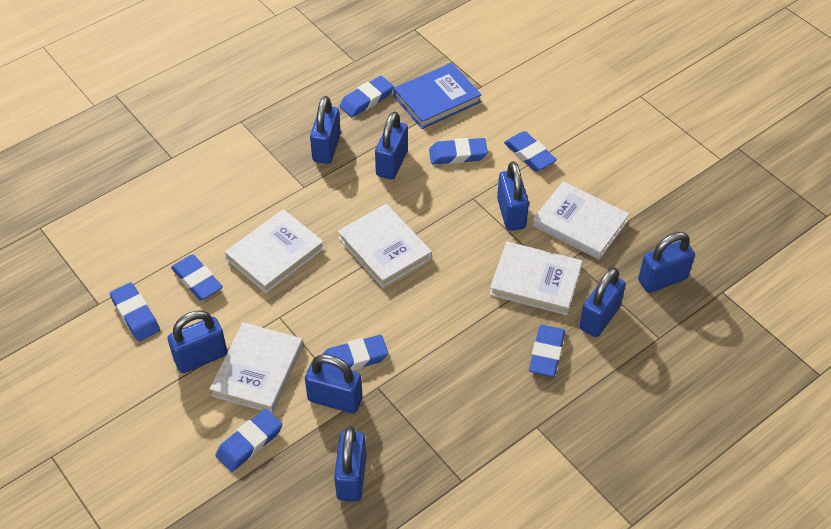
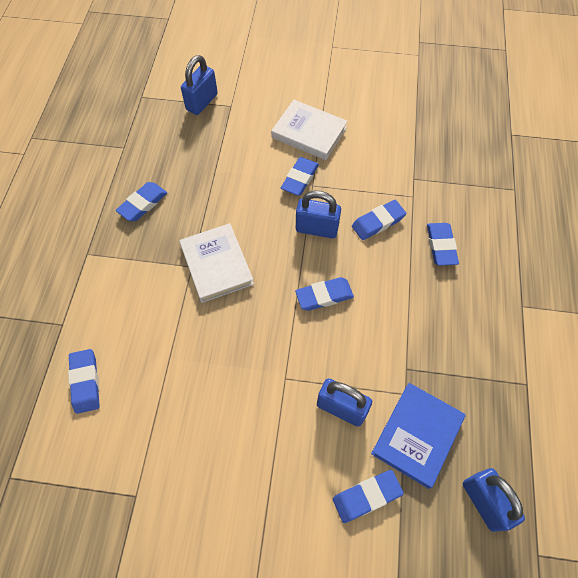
blue eraser: [110,282,160,341] [171,254,223,300] [215,409,282,472] [322,335,388,371] [339,76,394,117] [429,138,488,164] [504,131,557,171] [529,325,565,377] = 8 -> [68,349,100,414] [116,182,167,221] [281,157,319,196] [295,277,354,311] [333,470,404,523] [352,200,406,240] [427,223,459,266] = 7
blue padlock: [168,311,227,373] [305,354,362,414] [310,96,341,164] [334,427,366,502] [375,111,408,180] [497,161,529,231] [579,268,626,337] [638,232,695,293] = 8 -> [181,55,218,115] [296,191,341,238] [317,378,372,427] [463,468,525,532] = 4
white book: [210,322,303,413] [225,209,324,293] [338,204,432,288] [489,242,583,315] [532,181,629,260] = 5 -> [179,223,254,303] [271,100,348,160] = 2

